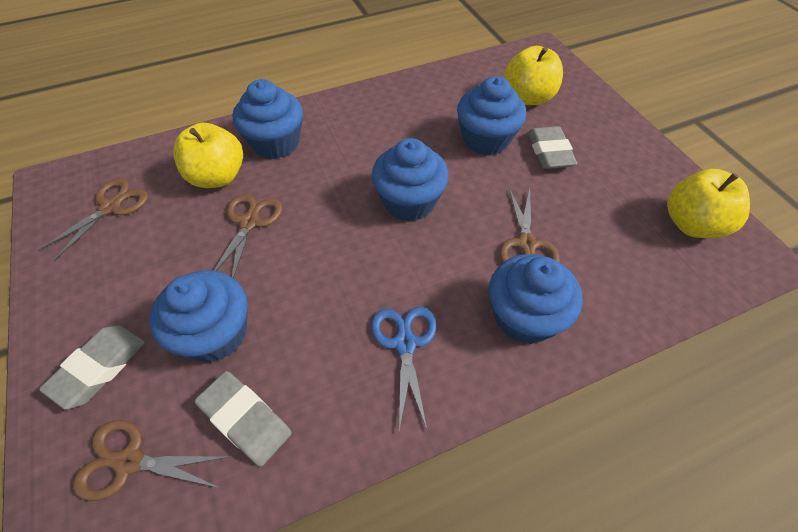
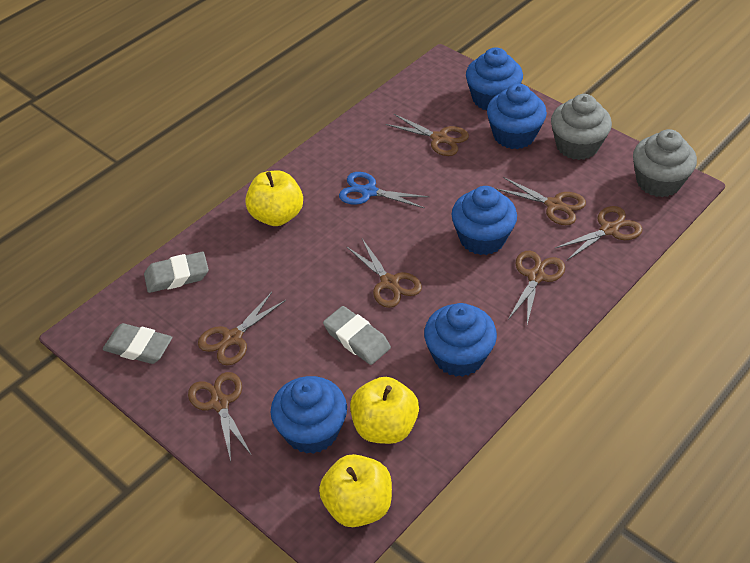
brown scissors: [38,178,148,261] [73,420,228,501] [214,194,282,279] [500,187,560,263] = 4 -> [188,372,252,461] [198,292,286,365] [346,239,422,308] [386,114,469,156] [495,177,586,225] [508,251,565,324] [555,206,643,260] = 7
grey cupcake: none = 0 -> [551,94,612,160] [633,129,697,197] = 2

